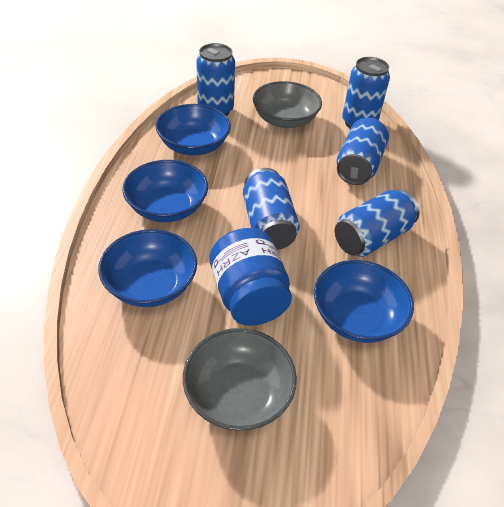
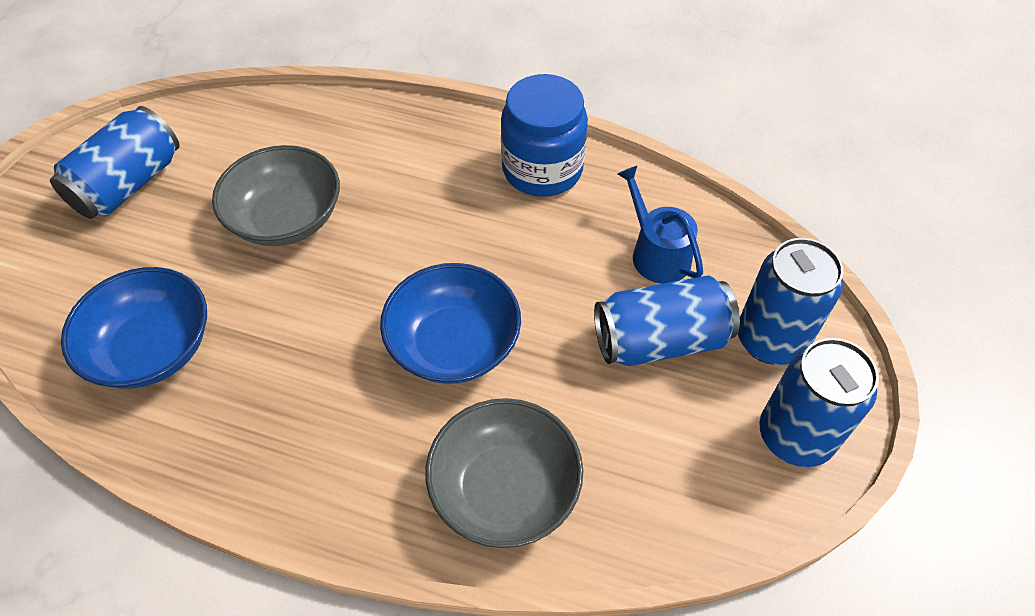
blue bowl: [98,229,197,307] [122,160,208,222] [156,104,231,155] [314,260,414,343] = 4 -> [61,267,207,389] [380,263,521,384] = 2
blue can: [196,43,235,116] [243,168,300,250] [335,189,420,257] [336,118,389,185] [342,57,390,129] = 5 -> [50,106,179,219] [594,275,740,366] [738,238,843,365] [759,338,879,467] = 4
blue watering can: none = 0 -> [617,166,703,284] = 1

